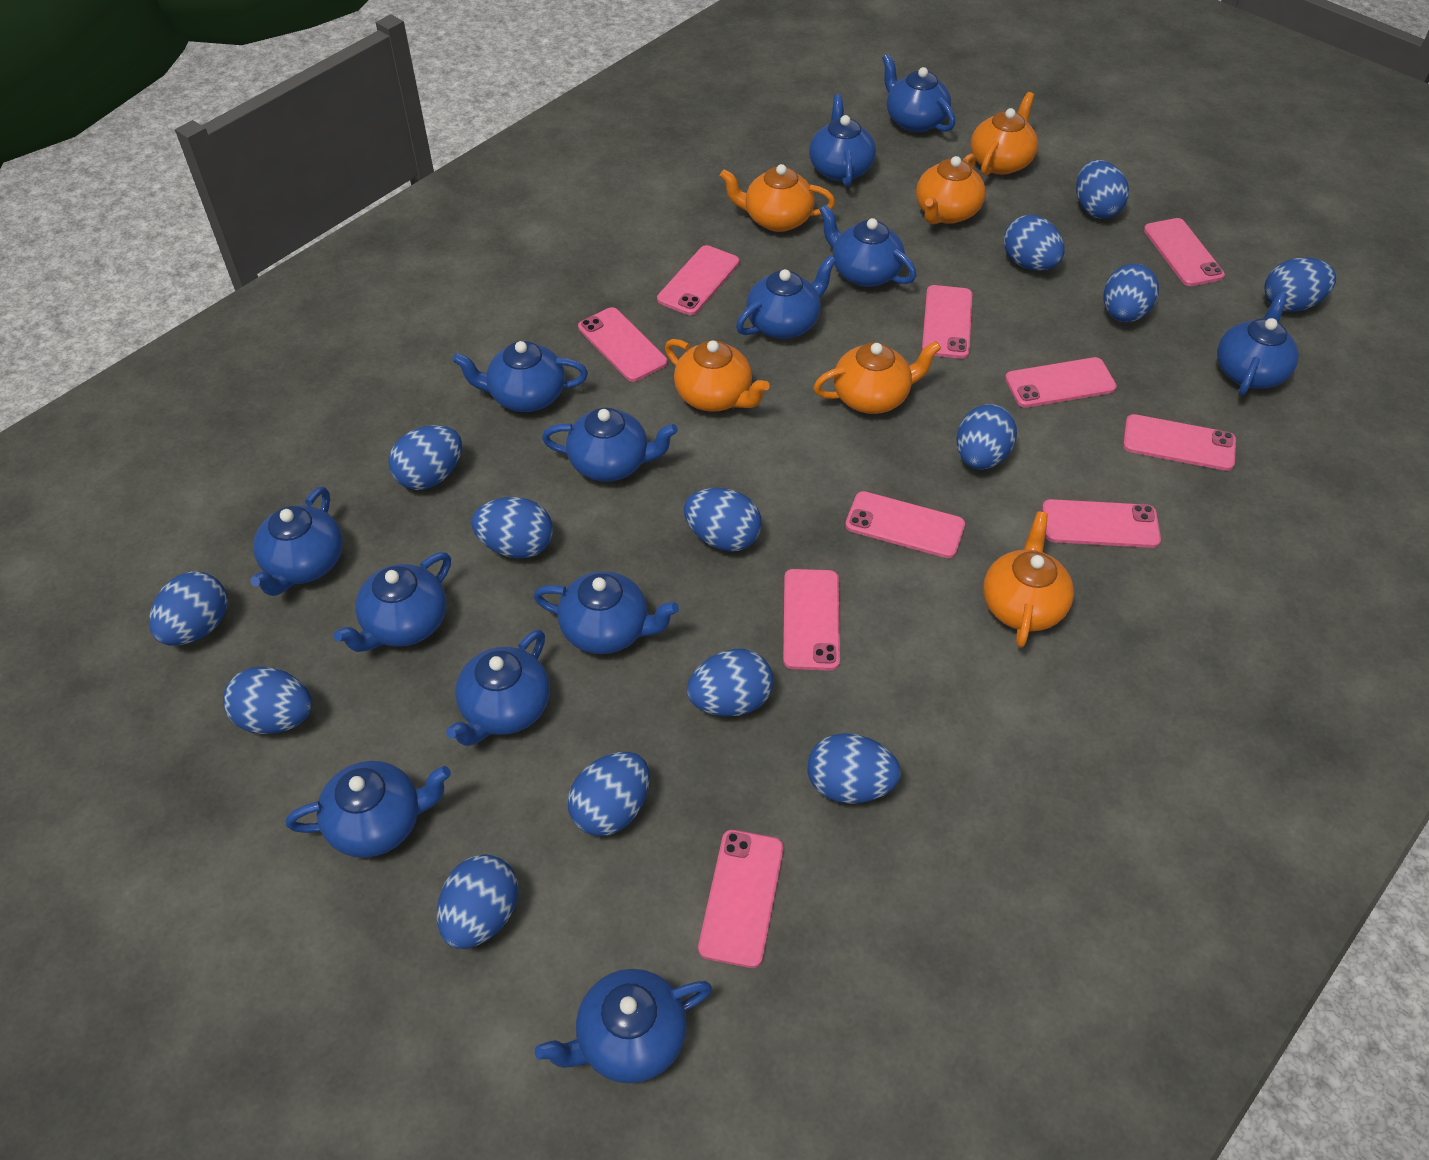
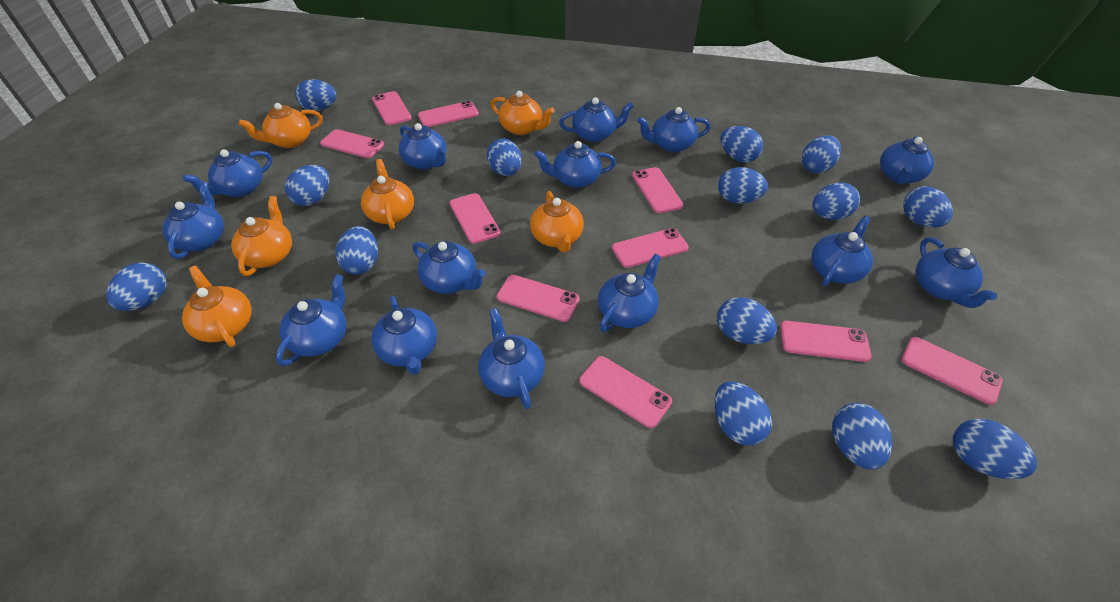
blue teapot: [250,487,343,596] [286,761,451,858] [334,552,451,652] [446,629,550,746] [452,341,588,412] [533,571,679,654] [535,969,712,1083] [542,408,678,482] [736,255,836,339] [809,94,876,187] [819,205,916,287] [882,54,955,133] [1217,291,1299,395] = 13 -> [162,182,224,259] [183,149,272,197] [276,274,347,366] [371,296,437,375] [399,123,447,169] [412,241,486,294] [478,308,545,409] [534,141,616,188] [559,97,634,142] [598,254,661,332] [637,107,711,152] [811,215,873,286] [880,136,934,184] [916,237,997,308] = 14

